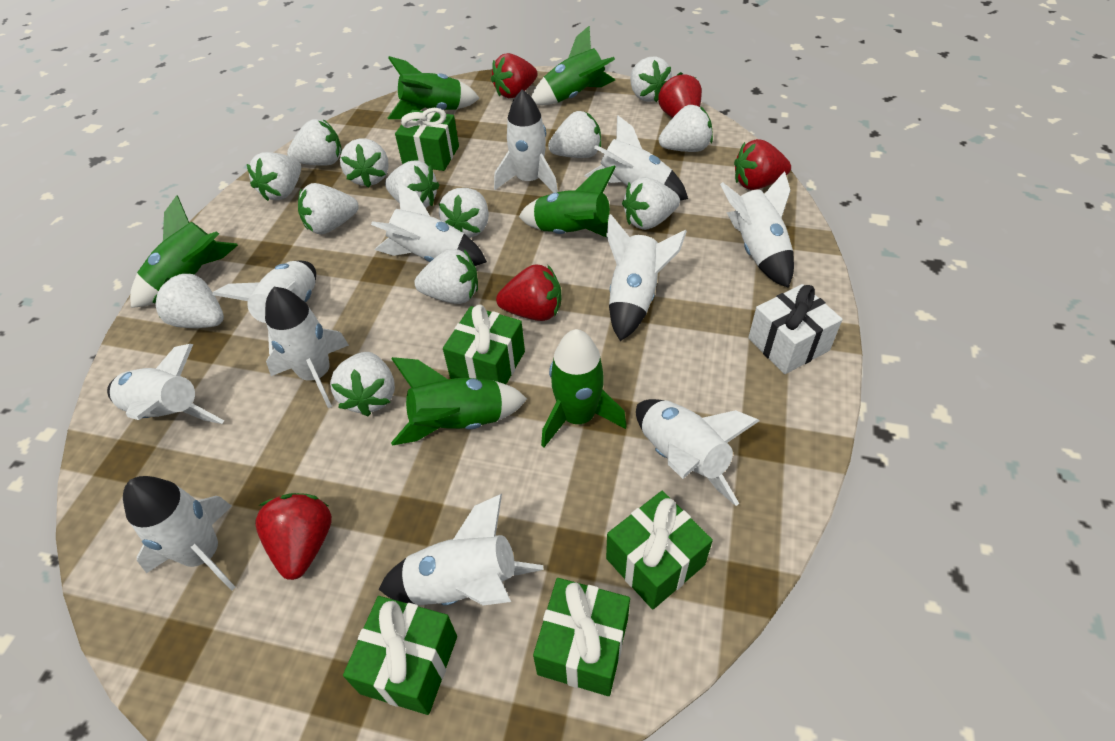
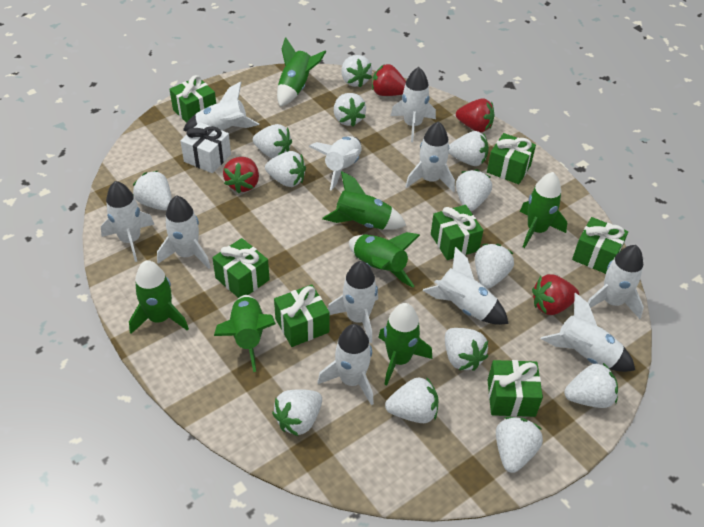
green gift: [343,596,457,715] [395,108,459,171] [443,305,525,384] [533,578,630,696] [606,491,713,610] = 5 -> [169,75,216,123] [212,238,270,298] [274,284,330,347] [431,205,483,260] [487,133,536,184] [488,360,543,417] [572,217,628,274] = 7
green rocket: [130,195,238,308] [388,56,480,119] [391,357,527,446] [519,165,616,238] [531,25,615,105] [541,329,627,447] = 6 -> [129,260,189,334] [214,295,276,372] [277,37,326,107] [322,171,406,230] [349,232,420,288] [378,303,432,386] [520,172,567,248] = 7
red strawberry: [255,493,332,580] [491,53,538,98] [496,264,562,321] [658,72,702,118] [734,139,791,190] = 5 -> [223,157,259,193] [372,64,406,96] [456,98,495,132] [532,274,579,315] = 4

